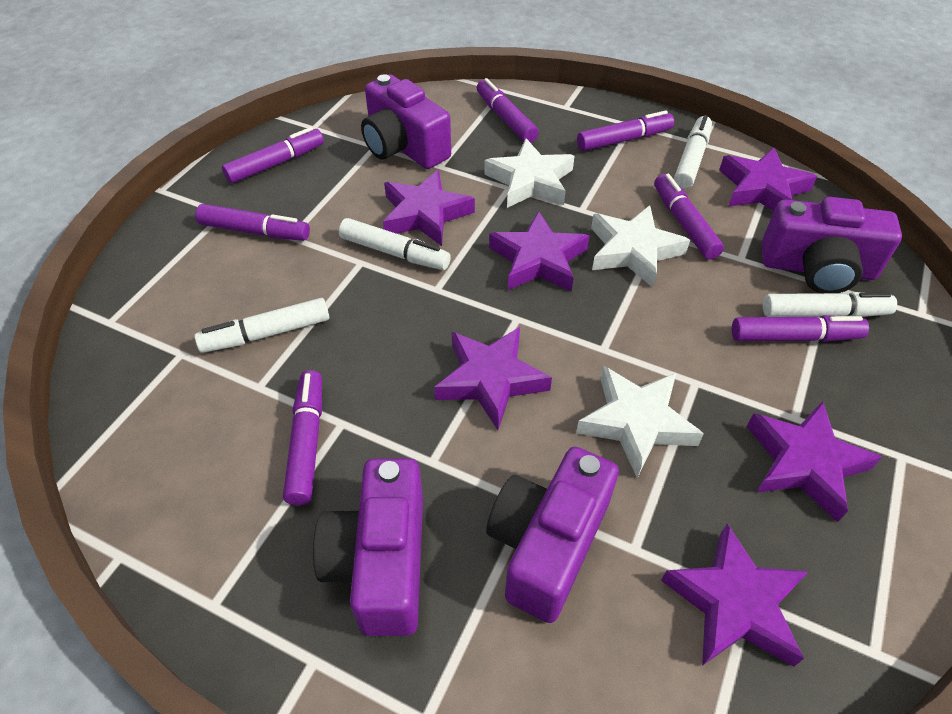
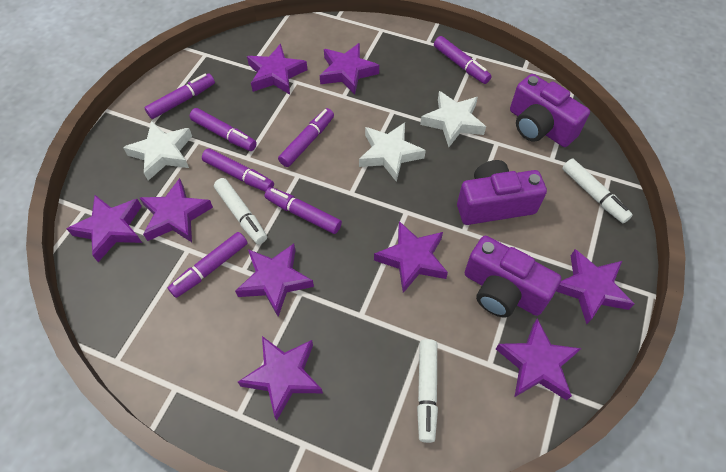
purple camera: [313,458,423,636] [361,74,451,169] [486,447,619,623] [761,197,902,293] = 4 -> [457,160,547,225] [465,236,561,318] [510,74,590,147] = 3
purple star: [383,170,475,246] [434,327,552,430] [489,211,590,292] [661,524,809,667] [719,147,817,211] [747,401,882,522] = 6 -> [67,195,142,262] [140,178,213,242] [235,244,314,317] [238,336,323,420] [247,44,307,95] [320,43,379,94] [374,221,448,293] [496,319,582,400] [556,249,634,324] = 9
white marker: [195,298,329,353] [339,218,451,270] [674,115,712,189] [763,292,897,317] = 4 -> [214,178,267,244] [417,339,438,443] [562,159,633,223] = 3

